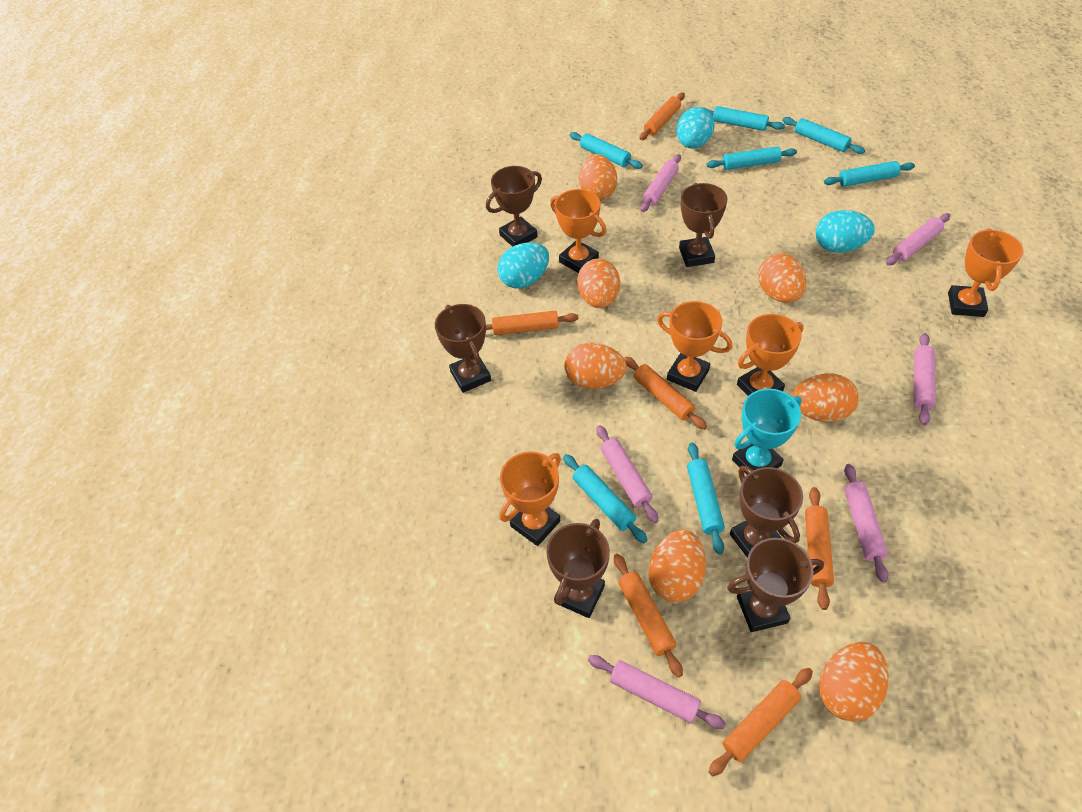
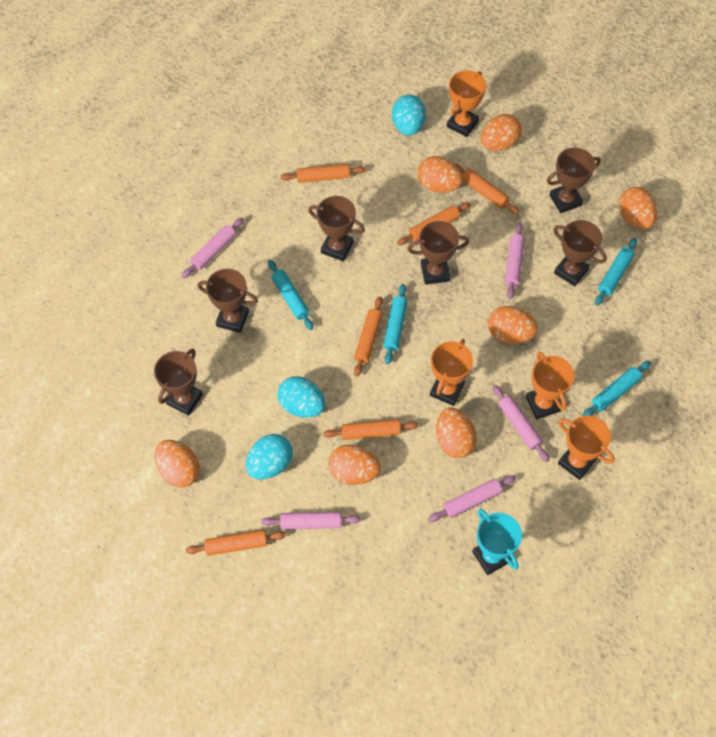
orange trophy: [499,451,561,546] [550,189,606,273] [657,301,732,392] [737,314,804,396] [948,228,1024,317] = 5 -> [430,339,473,406] [447,70,486,137] [526,352,575,419] [558,415,615,480] = 4
pink rolling pin: [588,655,726,729] [596,425,658,523] [640,154,681,212] [844,464,888,583] [886,213,950,265] [914,333,936,425] = 6 -> [182,218,244,278] [261,512,360,530] [429,475,516,522] [493,385,550,462] [505,222,525,299] = 5
turquoise rolling pin: [563,454,648,543] [570,132,643,169] [687,443,725,555] [702,106,785,131] [707,146,797,170] [782,117,865,154] [824,161,915,187] = 7 -> [268,260,313,330] [384,284,408,364] [582,361,651,416] [595,238,637,305] = 4

